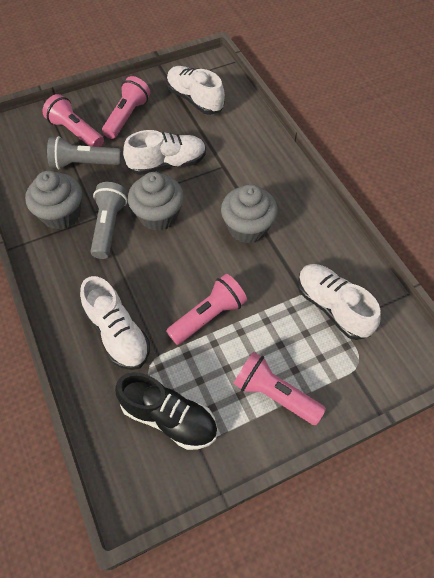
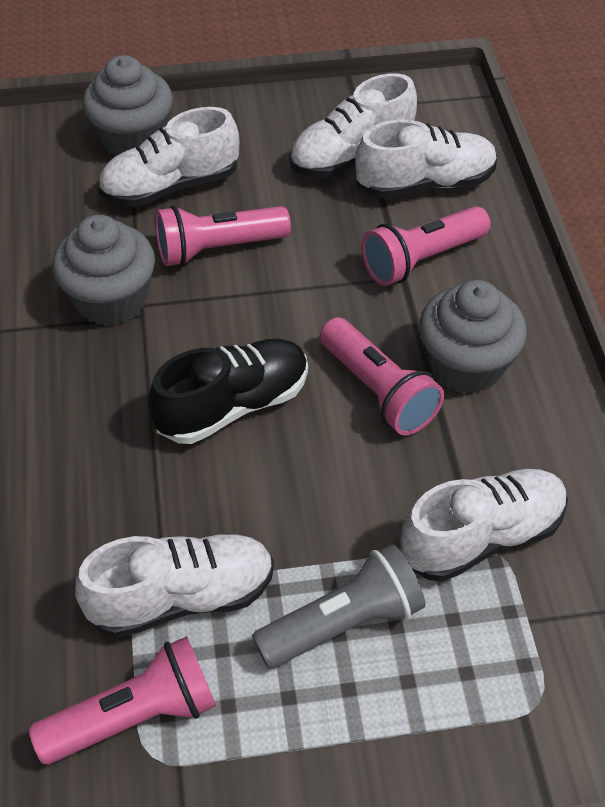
grey flashlight: [47,136,121,169] [90,182,127,259] = 2 -> [252,544,426,669] = 1
white shoe: [80,276,150,370] [123,130,206,175] [166,66,225,115] [298,264,381,340] = 4 -> [75,534,274,638] [98,107,239,207] [289,73,417,178] [355,119,498,198] [401,469,568,582] = 5

